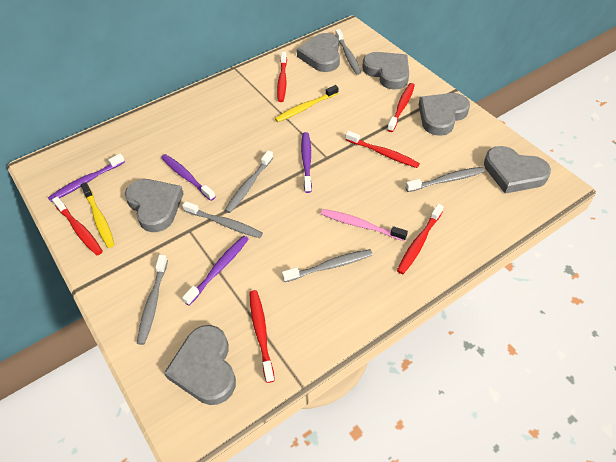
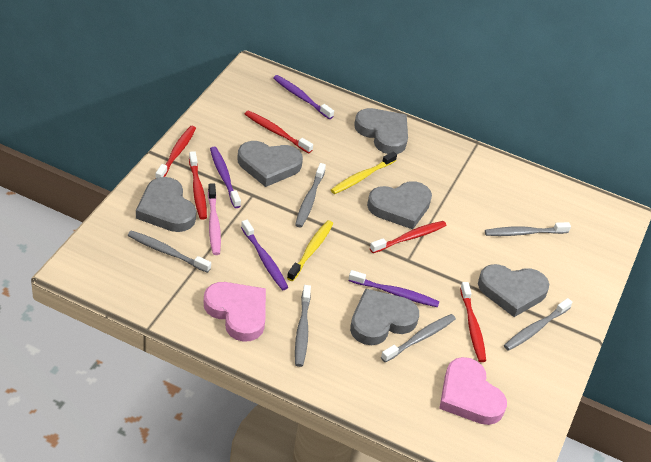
pink heart: none = 0 -> [204,282,266,342] [439,357,507,425] = 2
red toothbrush: [52,197,103,255] [249,290,275,383] [277,52,287,102] [345,131,420,168] [387,83,415,132] [397,204,444,274] = 6 -> [155,126,196,179] [189,151,207,220] [245,110,313,153] [370,221,447,253] [460,282,486,362] = 5

